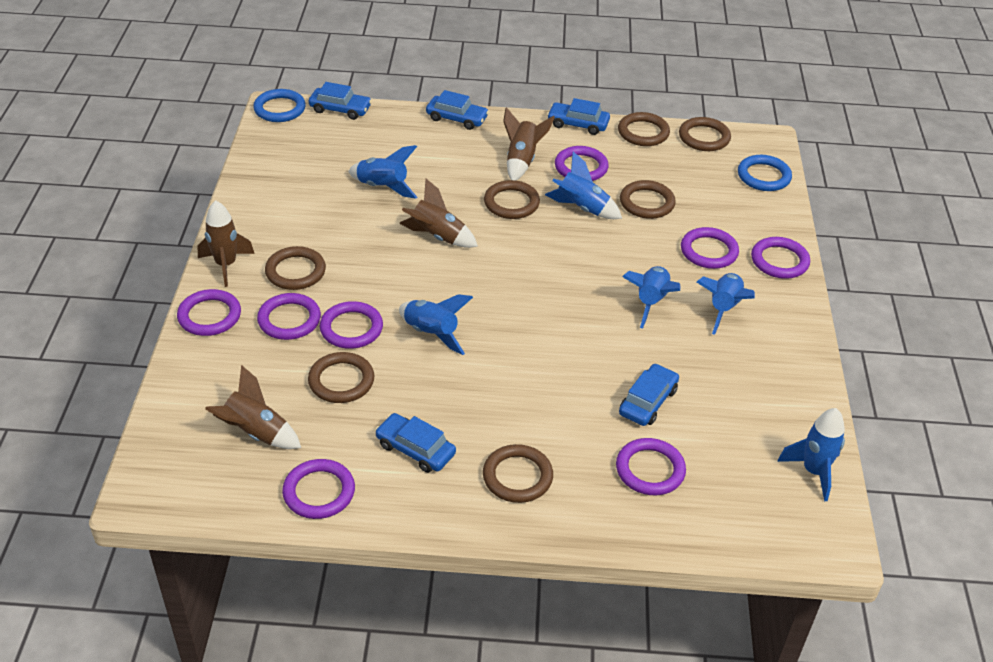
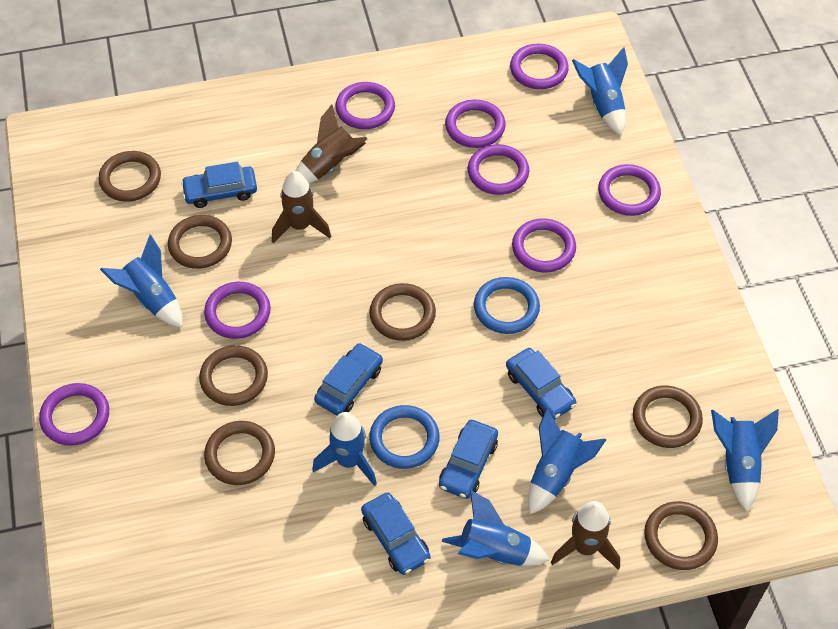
brown rocket: [197,200,255,287] [205,365,301,449] [399,179,478,248] [503,107,555,181] = 4 -> [272,171,331,243] [296,105,367,184] [551,501,620,570] = 3

